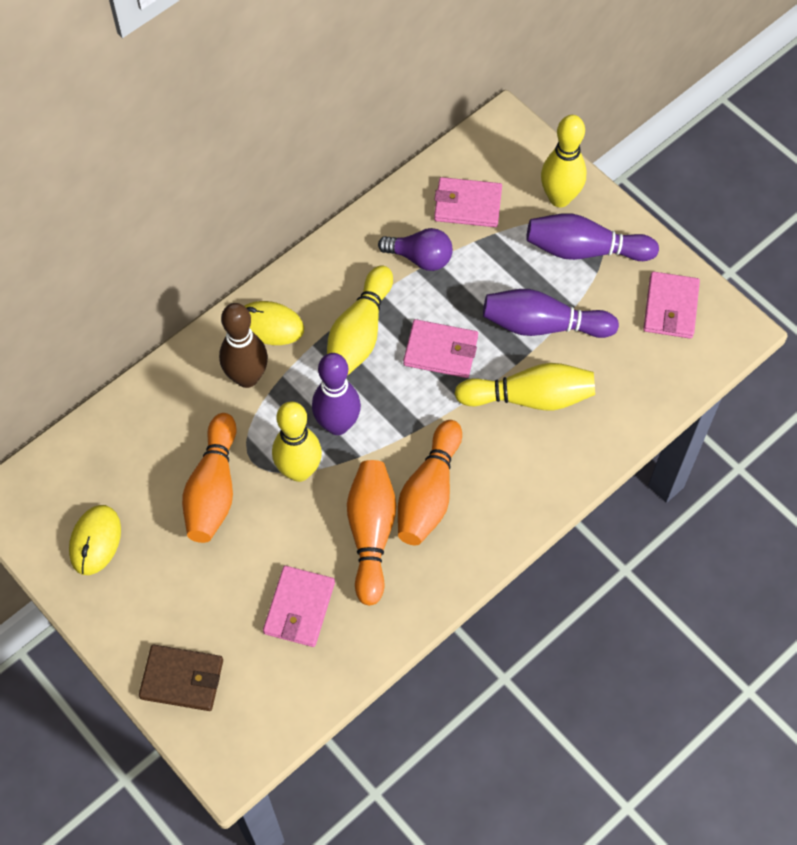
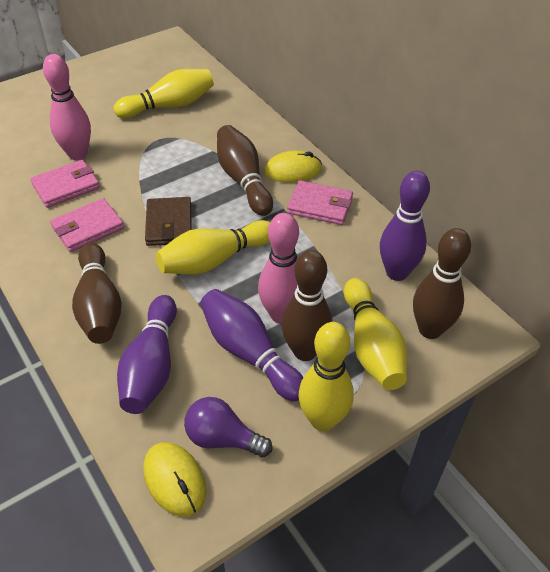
brown bowling pin: [219,303,268,388] = 1 -> [72,243,122,344] [217,125,273,216] [282,250,332,361] [413,228,471,339] = 4
orange bowling pin: [182,413,237,543] [347,460,396,606] [398,420,462,545] = 3 -> none = 0
pink bowling pin: none = 0 -> [43,54,91,160] [258,213,299,324] = 2
pink wallet: [263,566,335,647] [403,319,478,378] [434,177,502,227] [643,271,700,339] = 4 -> [30,160,100,208] [50,198,124,252] [287,180,353,225] = 3

